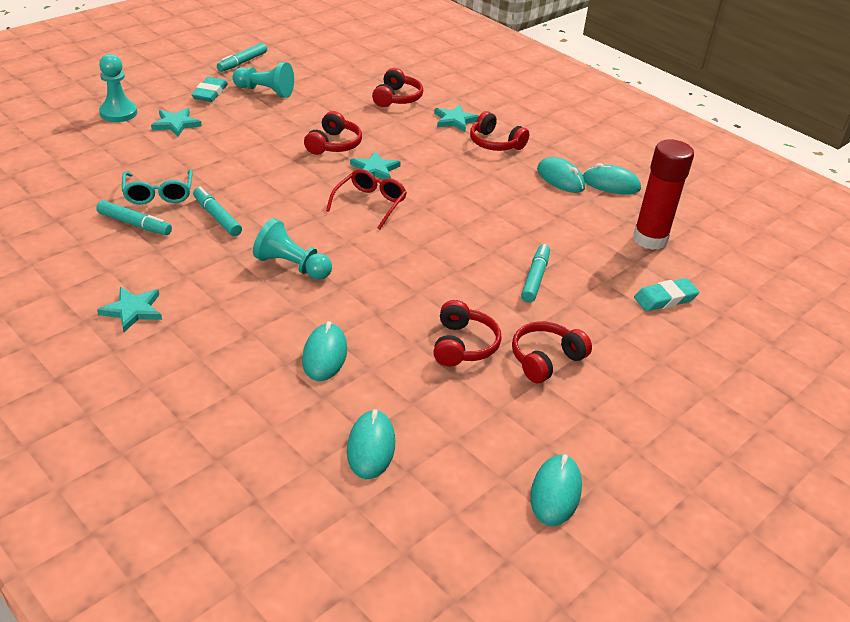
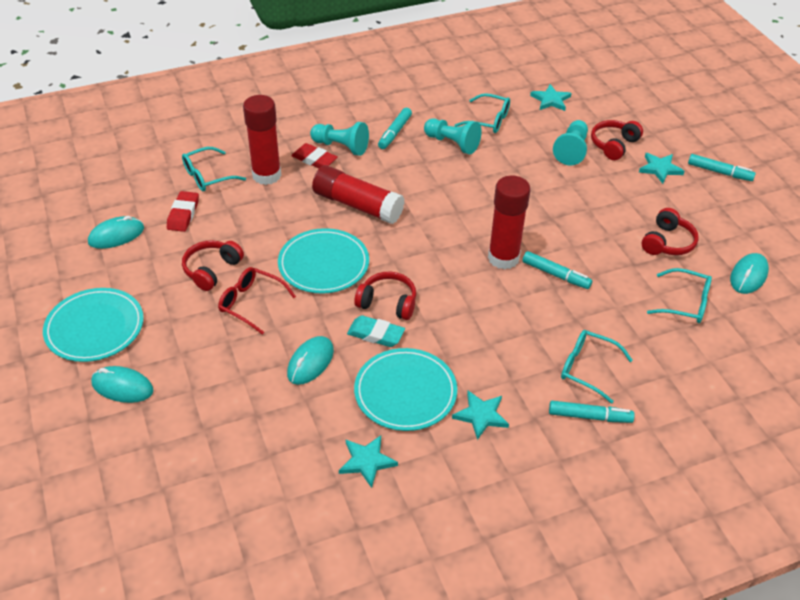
red eraser: none = 0 -> [167,191,199,232] [291,143,338,168] = 2
red glue stick: [633,139,694,250] = 1 -> [243,95,281,185] [312,165,405,224] [488,175,531,270] = 3
red headphones: [304,111,362,155] [372,68,423,107] [433,300,502,366] [470,111,529,151] [512,321,592,383] = 5 -> [182,240,244,291] [354,272,416,320] [591,120,643,160] [641,208,699,255] = 4
turquoise eraser: [191,77,228,102] [634,278,699,311] = 2 -> [347,315,405,347] = 1
turquoise glasses: [122,169,193,204] = 1 -> [182,147,246,191] [455,93,510,133] [561,330,633,403] [647,268,712,323] = 4
turquoise mouse: [302,321,347,381] [347,409,395,479] [530,454,582,526] [537,157,585,193] [582,163,641,194] = 5 -> [88,216,144,249] [91,366,154,403] [287,336,334,385] [730,253,769,294] = 4
turquoise plate: none = 0 -> [43,288,144,362] [278,228,369,294] [354,348,457,431] = 3

